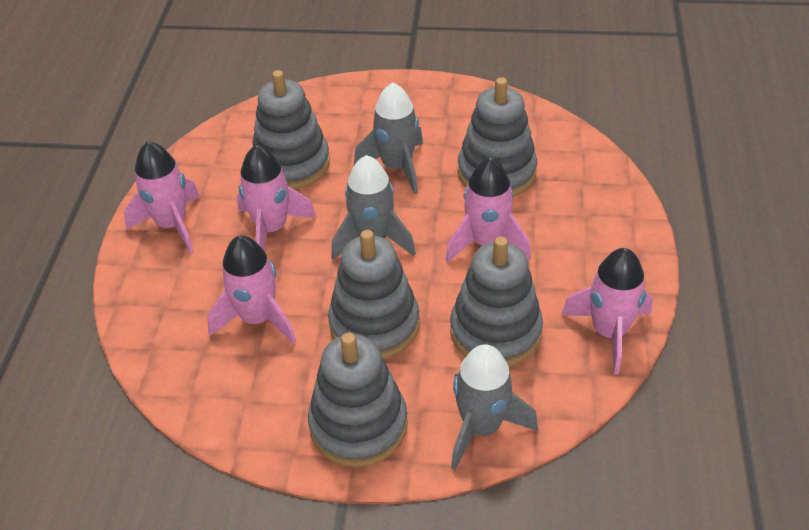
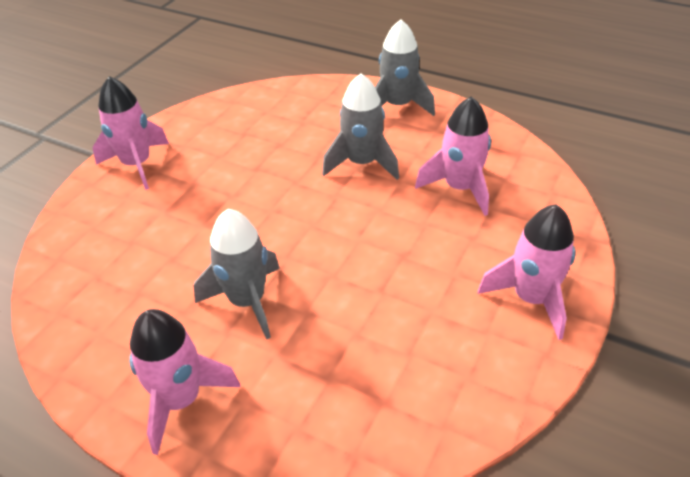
grey stacking toy: [252,70,330,189] [308,332,408,467] [328,230,419,359] [450,236,543,366] [458,77,537,197] = 5 -> none = 0
pink rocket: [124,141,200,253] [207,235,296,344] [237,145,317,250] [446,157,531,262] [561,248,653,375] = 5 -> [92,76,169,190] [129,309,241,455] [415,96,491,216] [478,204,575,340] = 4

